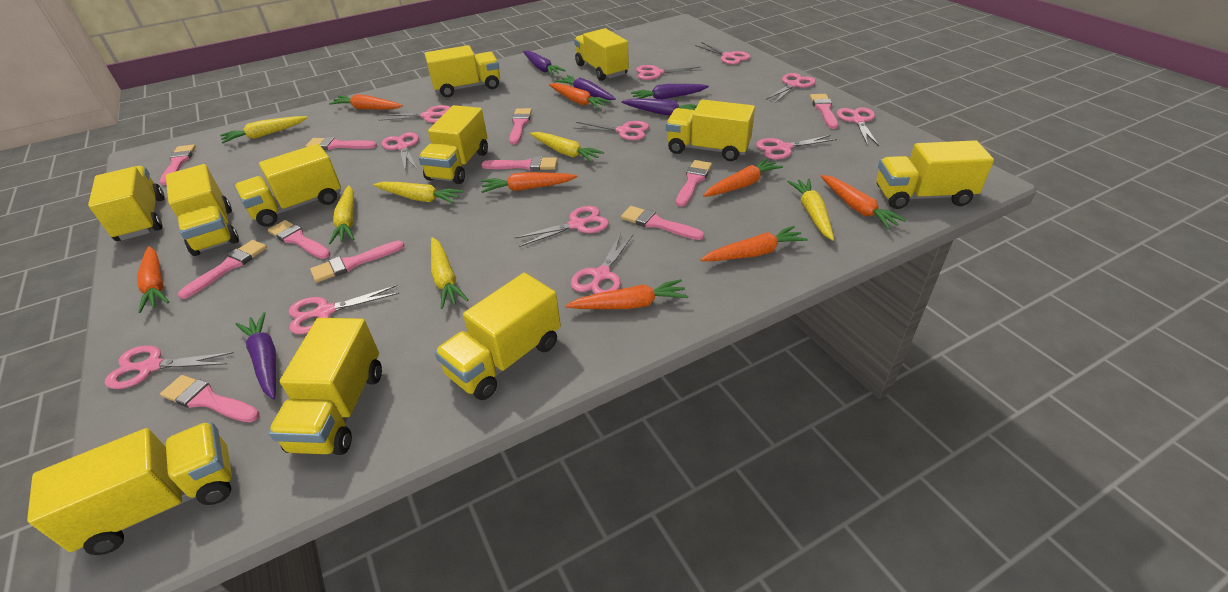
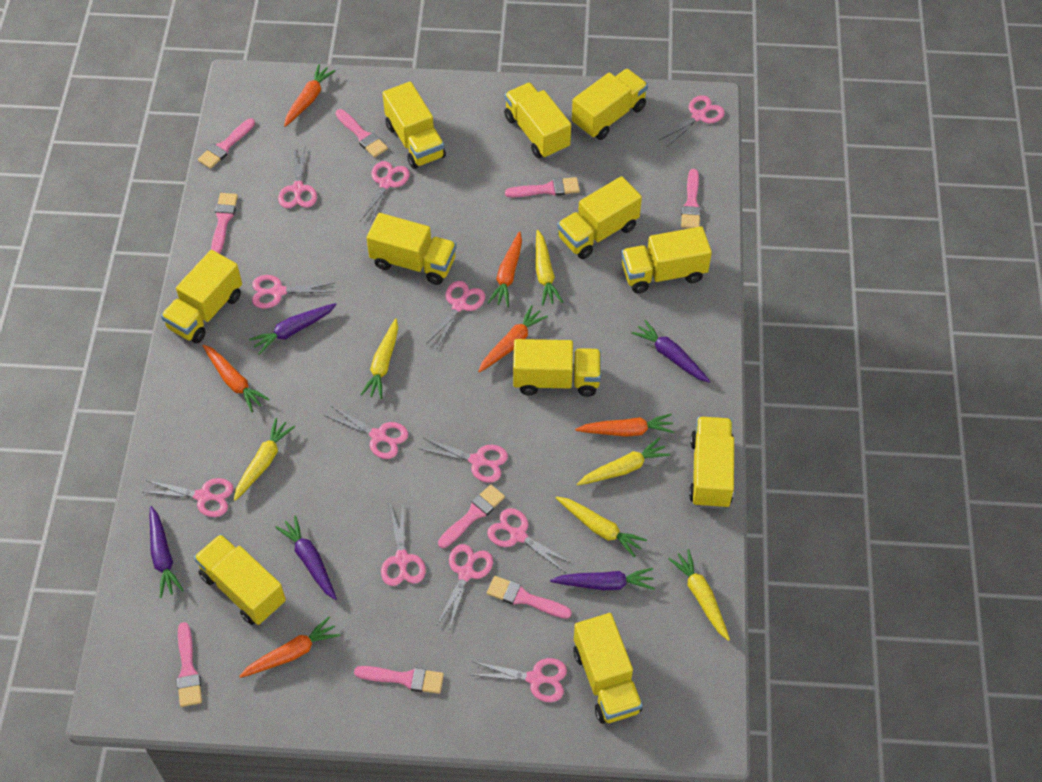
orange carrot: [137,246,169,313] [329,94,403,110] [481,172,578,193] [549,83,611,109] [565,279,688,309] [700,226,808,261] [703,158,783,197] [821,175,907,229] = 8 -> [203,345,269,412] [239,617,340,678] [284,64,336,127] [478,305,548,373] [488,231,522,307] [575,414,674,437] = 6
pink brush: [160,144,196,185] [160,375,260,422] [178,240,267,299] [268,220,330,259] [305,137,377,150] [310,240,404,283] [481,156,558,171] [509,108,532,144] [621,206,704,240] [676,160,712,207] [810,94,838,129] = 11 -> [177,622,202,707] [198,118,255,169] [211,193,238,254] [336,109,388,158] [354,666,444,694] [438,485,505,548] [487,576,572,619] [505,177,580,197] [681,169,701,228] = 9

